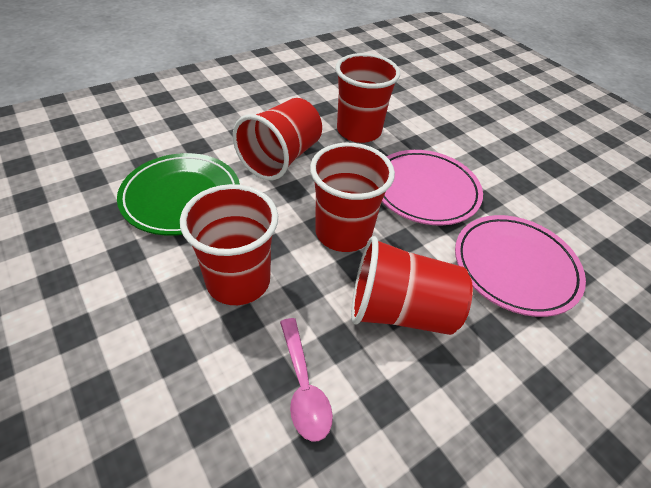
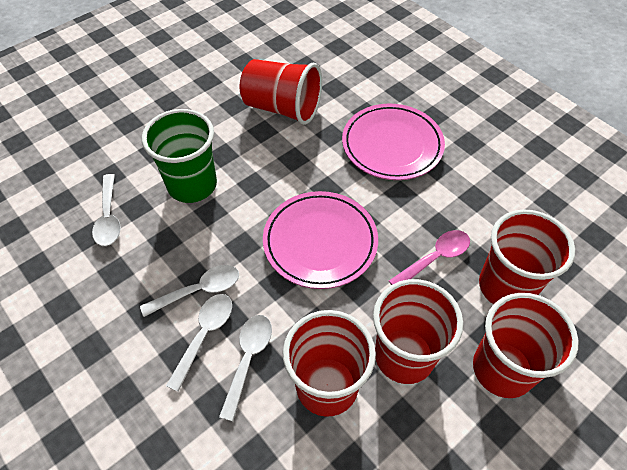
green cup: none = 0 -> [142,109,217,203] = 1
green plate: [117,153,240,236] = 1 -> none = 0
white spoon: none = 0 -> [92,174,121,246] [140,265,239,317] [166,294,232,392] [219,315,272,421] = 4

